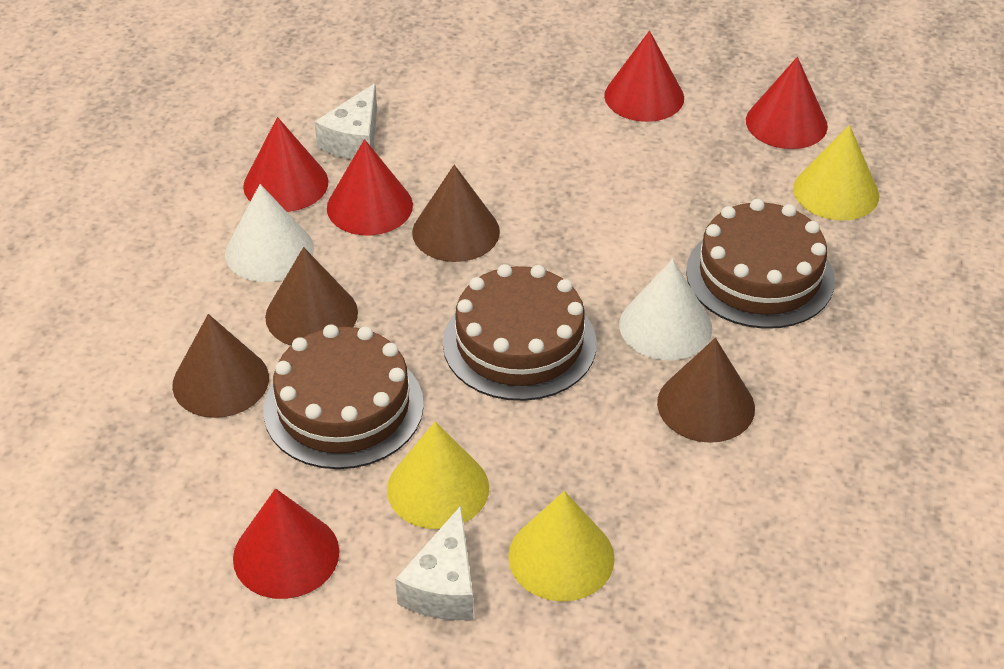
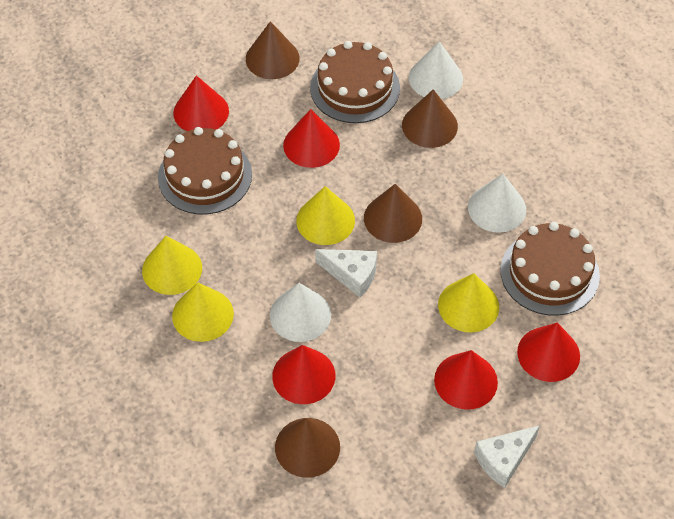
white cone: [225,184,314,282] [619,259,712,360] = 2 -> [270,283,331,342] [409,41,463,99] [468,174,526,233] = 3
yellow cone: [387,421,489,529] [508,491,615,601] [793,125,879,220] = 3 -> [142,236,202,295] [172,282,234,342] [296,186,355,245] [438,273,499,332] = 4

